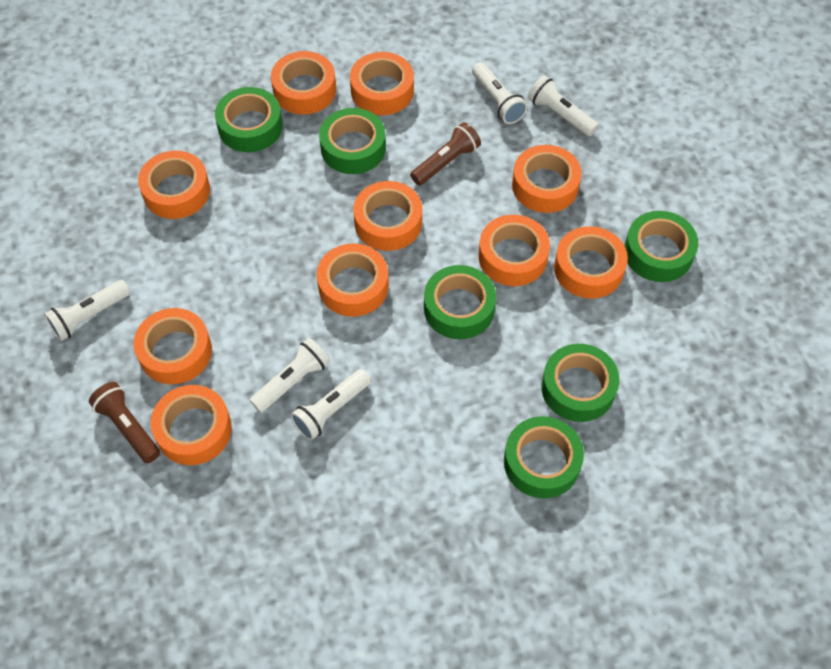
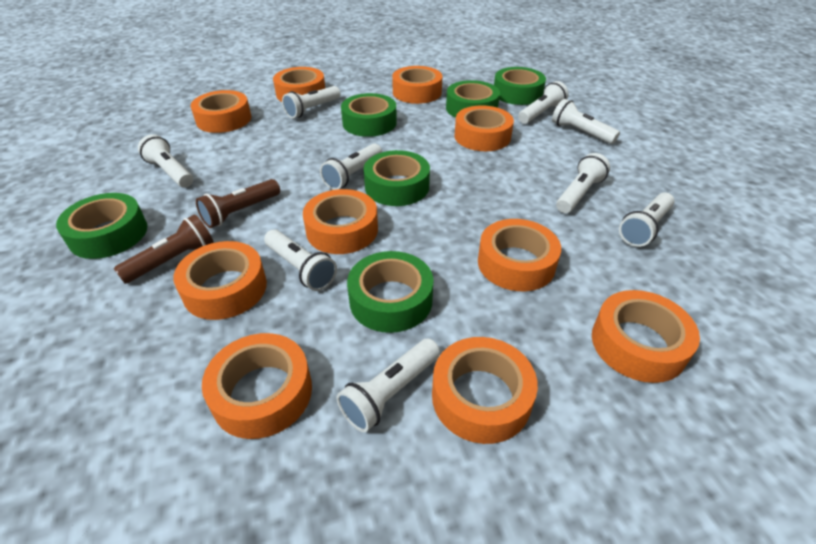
white flashlight: [44,280,130,341] [250,338,330,413] [290,369,371,440] [472,62,528,124] [528,75,599,136] = 5 -> [138,134,193,188] [264,229,337,291] [282,86,341,118] [320,143,382,190] [336,338,440,432] [518,81,569,124] [552,99,620,144] [556,153,610,213] [619,192,675,247] = 9

